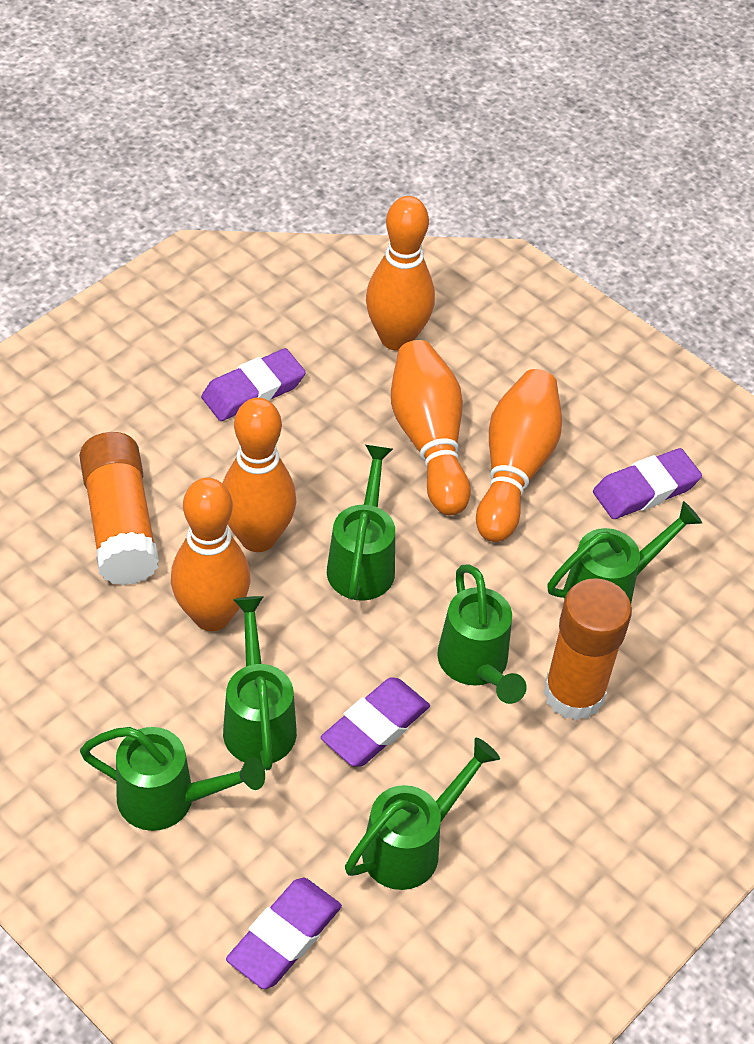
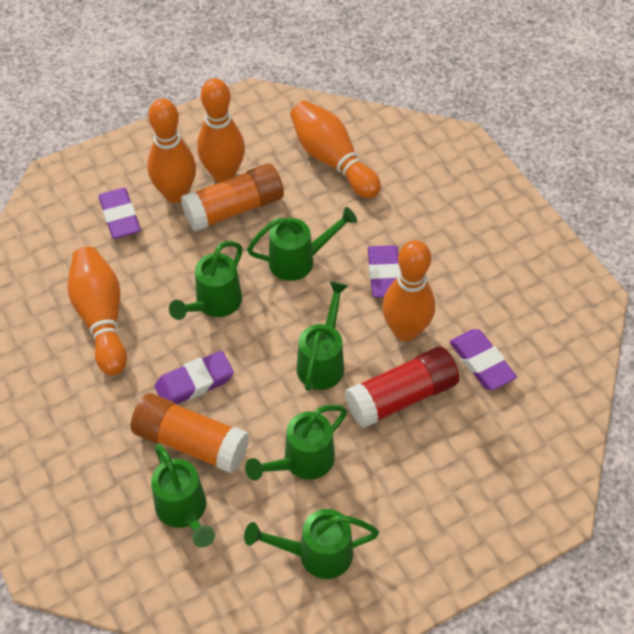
red glue stick: none = 0 -> [345,347,459,428] = 1

